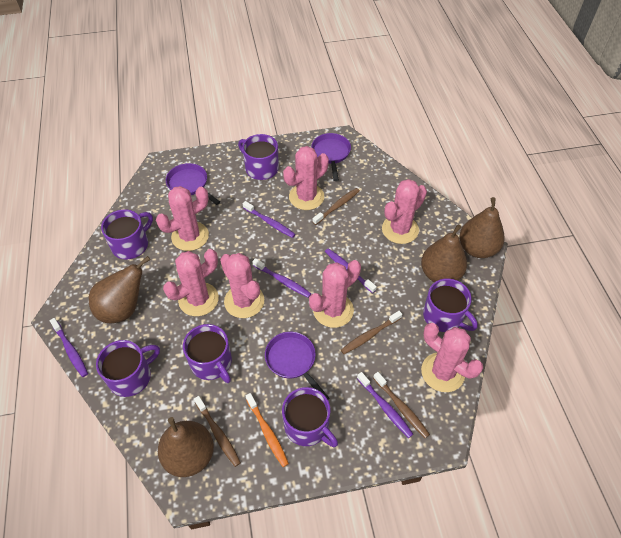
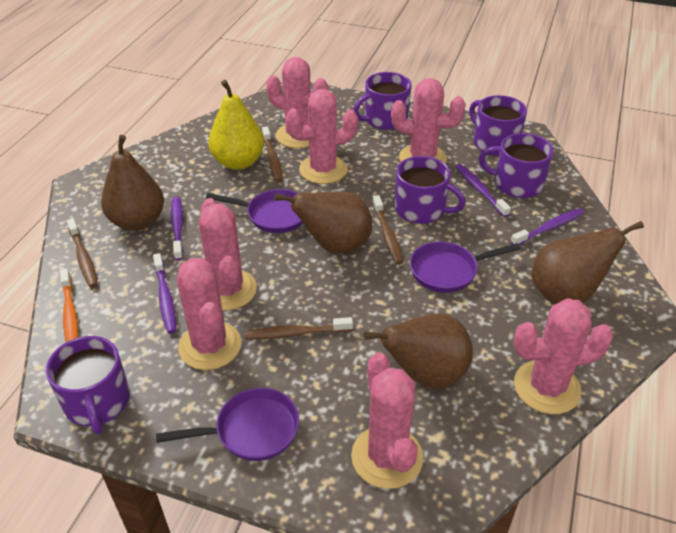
purple mug: [96,340,160,397] [101,209,153,259] [183,324,232,383] [238,134,279,180] [282,387,338,447] [423,278,478,332] = 6 -> [46,336,130,434] [353,72,411,130] [395,156,466,224] [469,95,527,156] [479,133,553,198] = 5
purple toothbrush: [50,318,88,377] [243,201,296,238] [252,258,311,298] [325,248,377,293] [357,372,413,438] = 5 -> [153,253,176,333] [171,196,183,261] [455,164,511,217] [510,208,584,245] = 4
yellow pear: none = 0 -> [208,80,264,170] = 1

